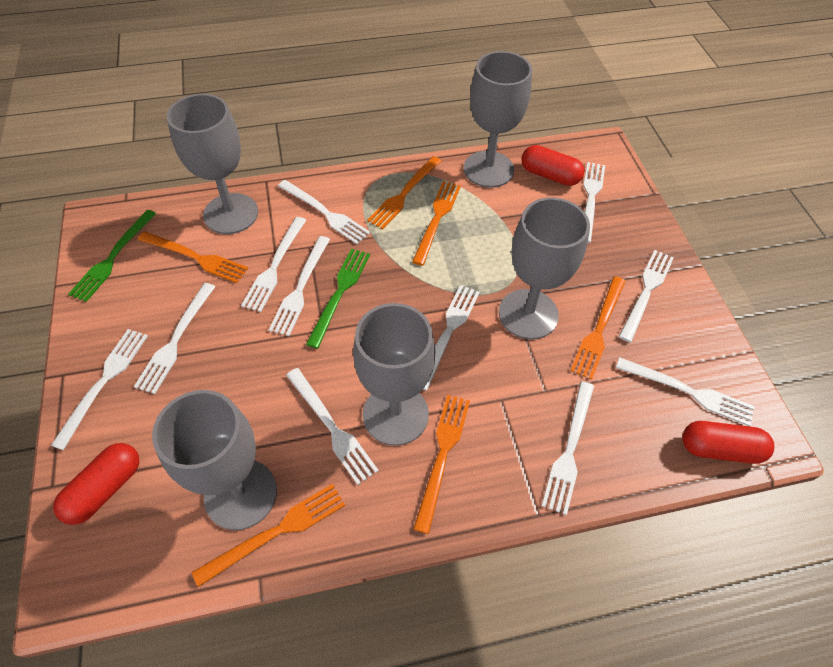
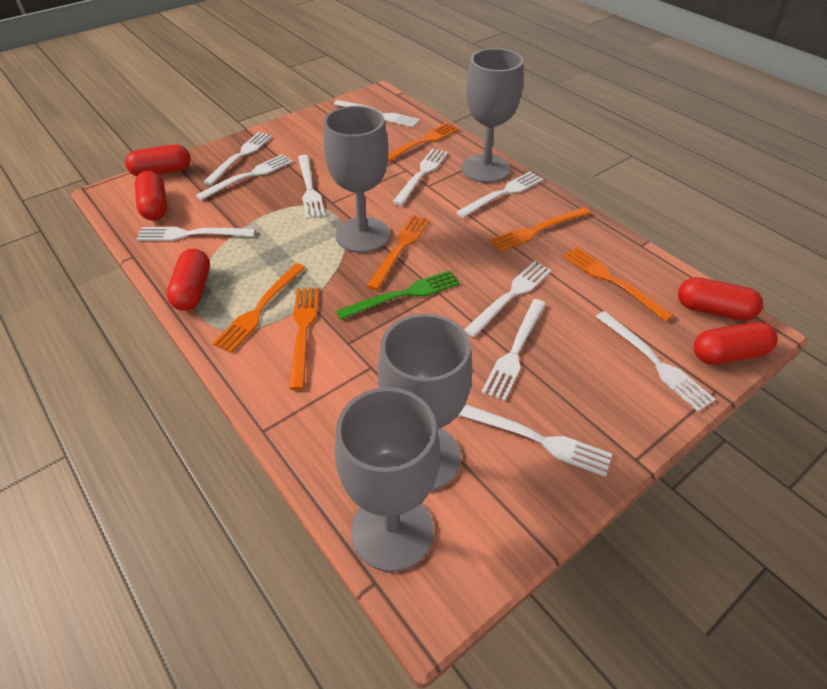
green fork: [68,210,156,302] [306,248,370,349] = 2 -> [336,270,460,320] = 1
grey goblet: [152,390,277,530] [167,94,258,234] [353,303,435,446] [464,51,532,188] [499,197,590,339] = 5 -> [323,106,390,253] [335,387,440,572] [377,314,473,491] [462,48,523,183] = 4
red capsule: [53,443,139,525] [522,145,585,186] [682,421,774,464] = 3 -> [125,144,191,176] [135,171,167,221] [166,249,210,311] [678,277,763,321] [694,322,778,365] = 5

